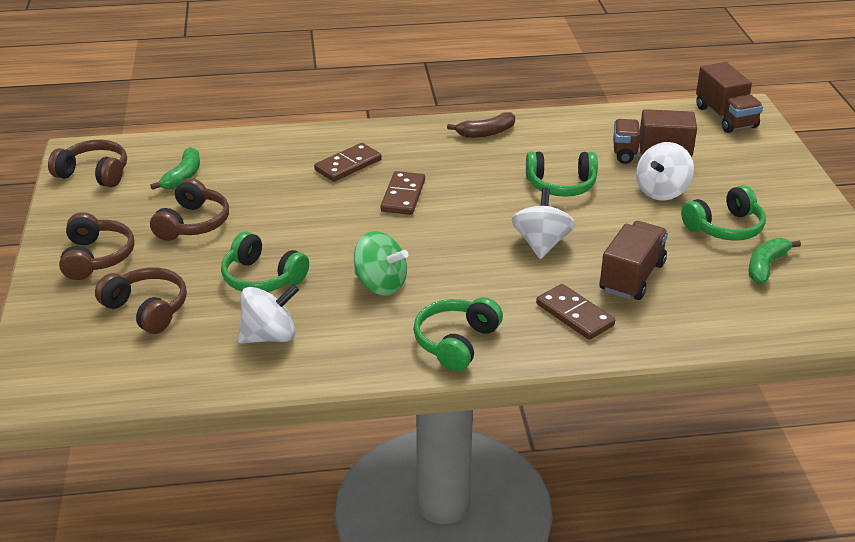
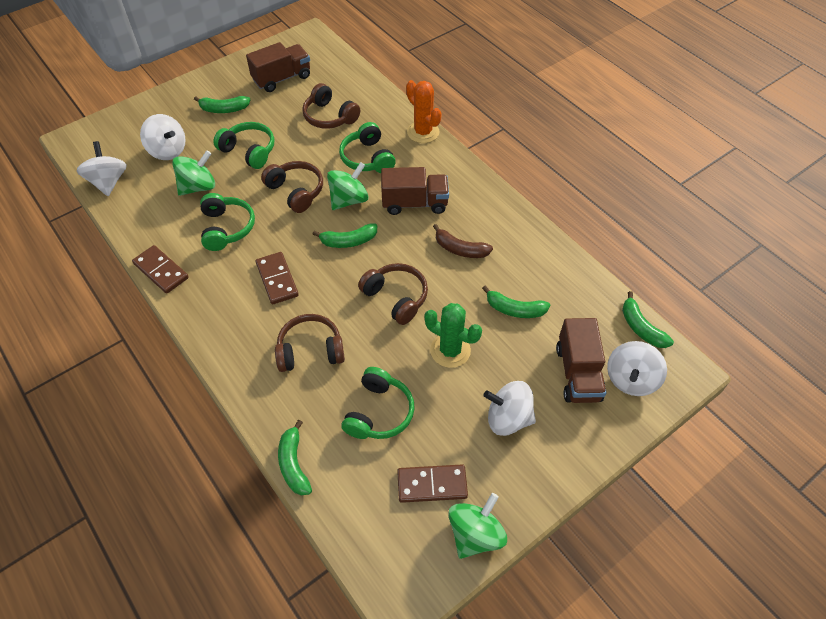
green banana: [150,147,200,190] [749,238,801,284] = 2 -> [194,96,250,113] [278,420,312,495] [313,224,377,248] [482,286,550,318] [622,291,674,348] = 5
green cactus: none = 0 -> [425,303,482,368] = 1
green spinning top: [354,231,409,296] = 1 -> [172,150,215,196] [327,162,369,210] [448,493,507,559] = 3
orange cactus: none = 0 -> [406,80,442,143] = 1
white spinning top: [238,284,299,344] [512,188,575,259] [636,142,694,200] = 3 -> [77,141,127,196] [140,114,186,160] [483,381,536,436] [607,341,667,396] = 4

